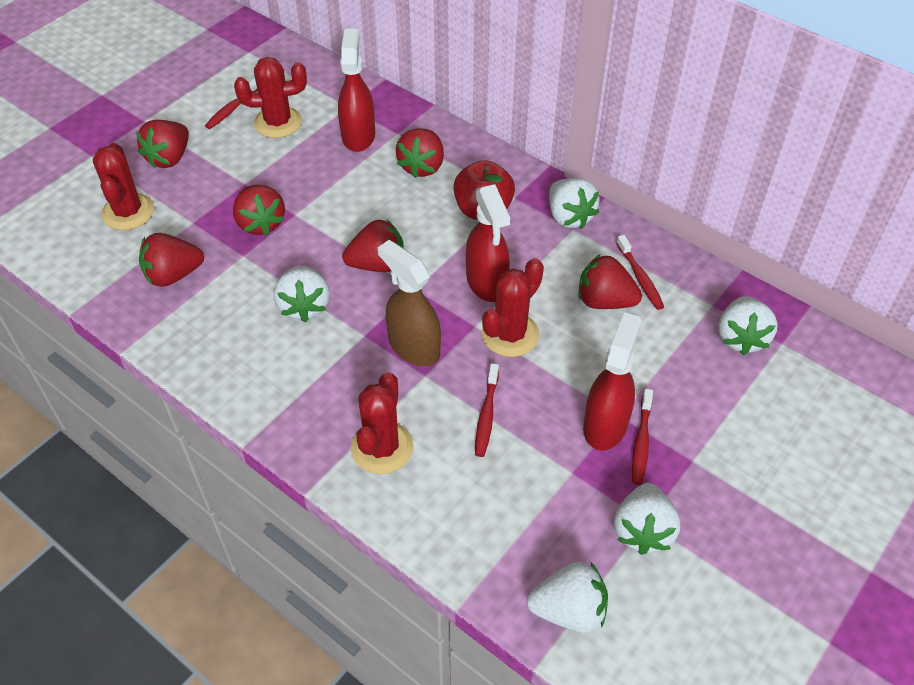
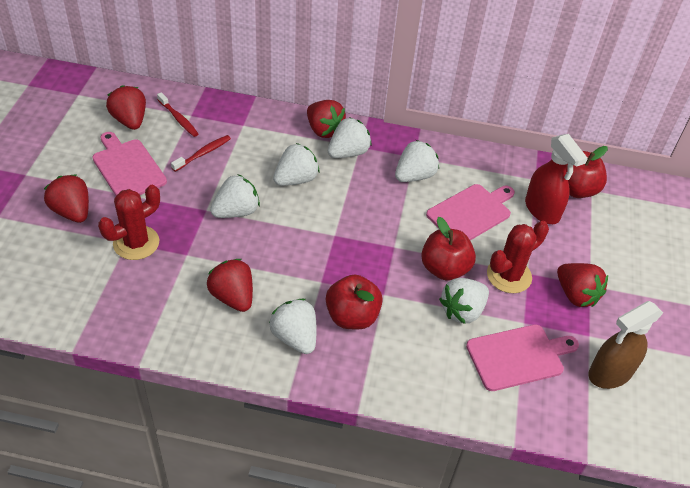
pink cutting board: none = 0 -> [92,132,167,196] [426,184,515,240] [466,325,579,391] = 3
red apple: [453,160,515,220] = 1 -> [326,275,383,329] [421,217,476,281] [566,146,608,198] = 3
red cactus: [93,143,154,230] [234,57,307,138] [351,372,414,474] [482,258,544,357] = 4 -> [98,185,160,260] [487,221,549,293] = 2
red spray bottle: [338,29,375,152] [466,184,510,302] [583,312,641,450] = 3 -> [525,134,588,224] = 1
red strawberry: [136,120,189,168] [139,233,204,287] [233,184,285,236] [342,220,404,272] [396,128,444,178] [579,254,642,309] = 6 -> [44,175,89,223] [106,85,146,130] [207,259,253,312] [307,100,346,138] [557,263,608,307] = 5
red toothbrush: [205,78,258,129] [475,363,499,457] [616,235,664,310] [632,389,653,485] = 4 -> [157,92,198,137] [171,135,231,172] = 2
white strawberry: [274,265,330,322] [527,561,608,633] [549,178,600,229] [614,483,680,555] [718,296,778,355] = 5 -> [210,174,260,218] [269,299,316,354] [273,143,319,186] [328,117,372,158] [395,140,439,182] [439,278,489,324] = 6

